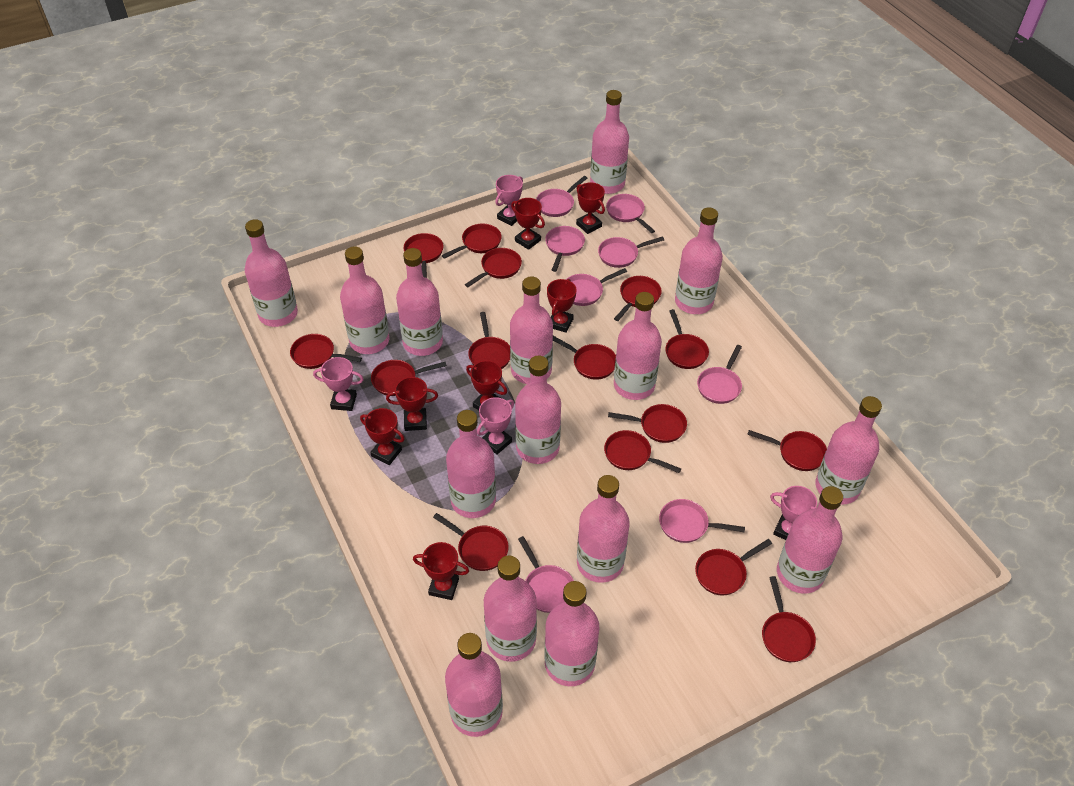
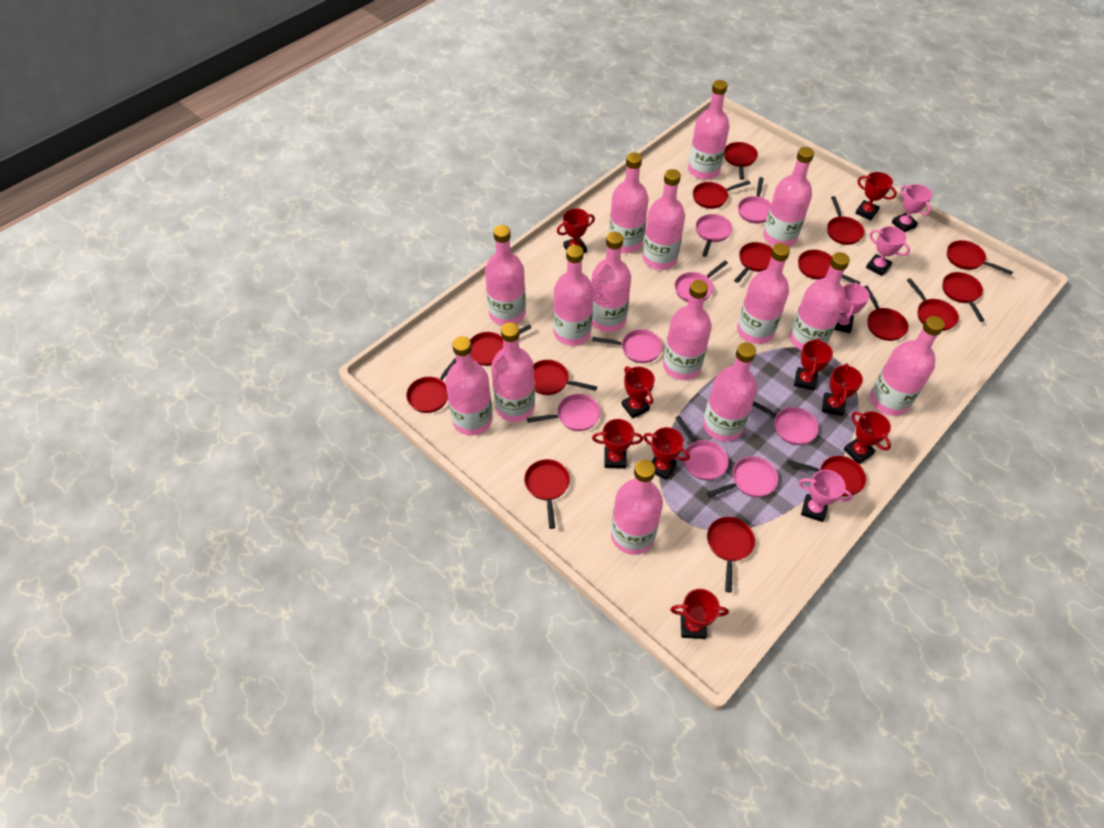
red trophy: [360,408,405,465] [386,377,438,431] [413,542,469,600] [466,360,507,410] [511,198,545,250] [547,279,577,333] [576,182,605,234] = 7 -> [557,208,595,253] [592,419,643,469] [621,366,655,419] [643,427,690,480] [670,589,729,639] [794,339,833,391] [822,363,863,416] [843,411,891,464] [855,172,897,220] = 9

